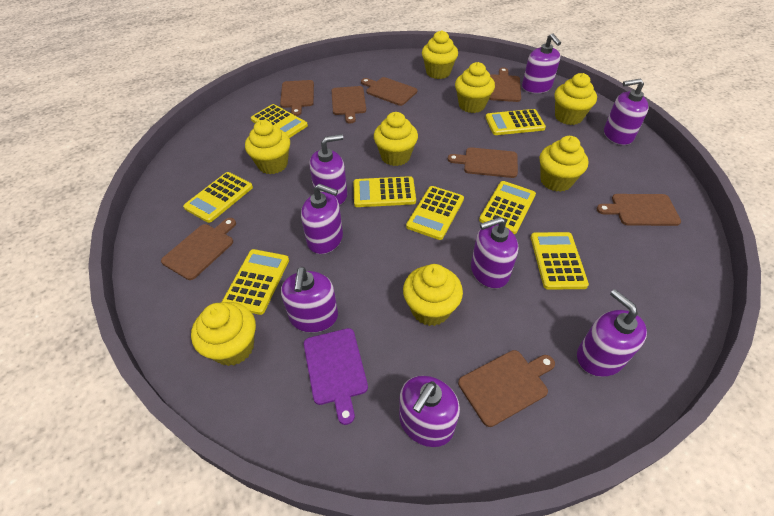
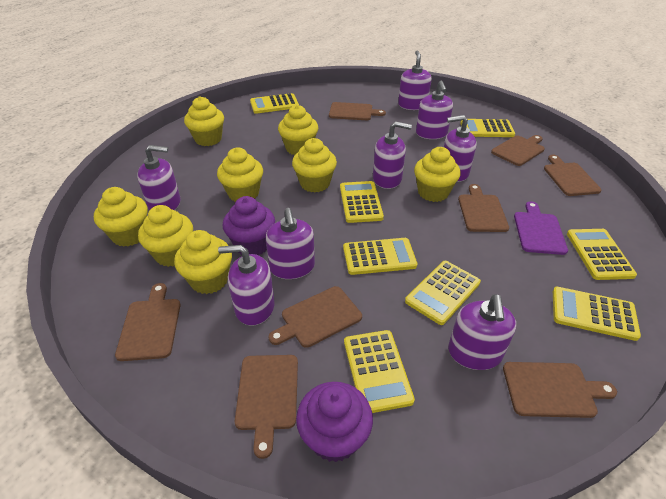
purple cupcake: none = 0 -> [223,196,275,255] [296,382,373,462] = 2

